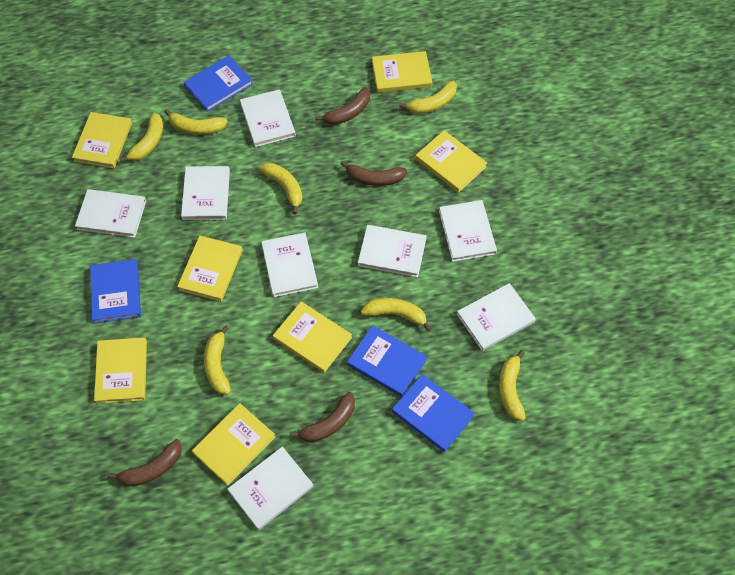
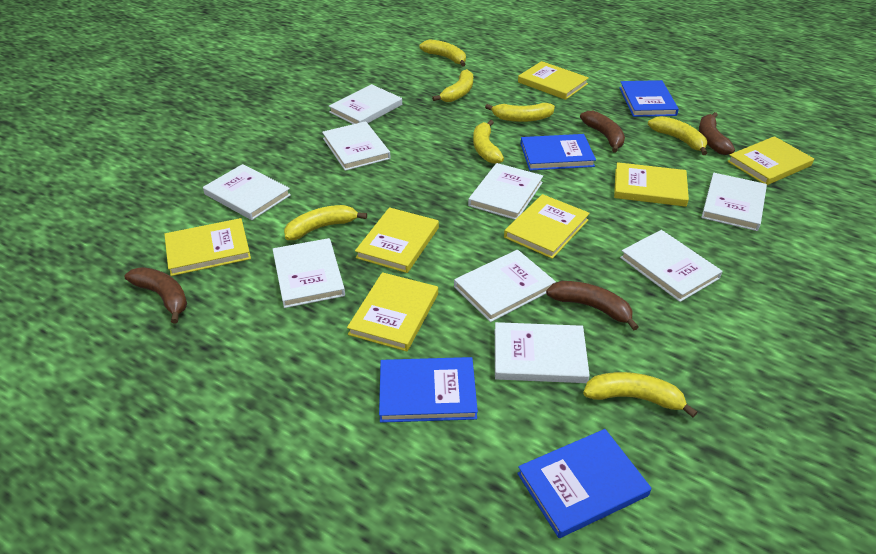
white book: [75,189,146,238] [181,166,230,220] [228,447,314,530] [240,89,296,147] [261,233,318,297] [358,225,427,278] [439,200,497,262] [457,283,536,351] = 8 -> [203,164,291,220] [273,238,345,308] [322,121,391,171] [329,84,402,124] [454,250,556,322] [468,163,543,220] [495,322,590,383] [620,230,723,302] [701,173,767,231] = 9

